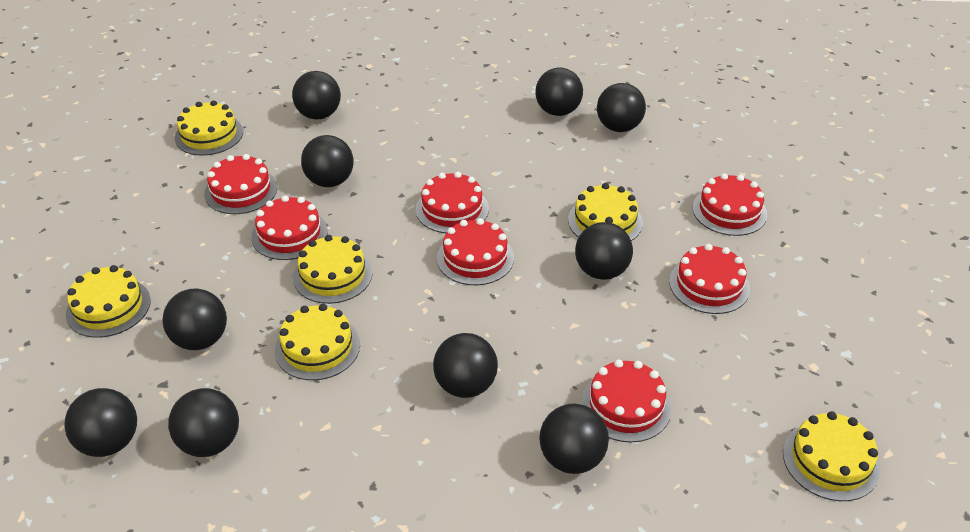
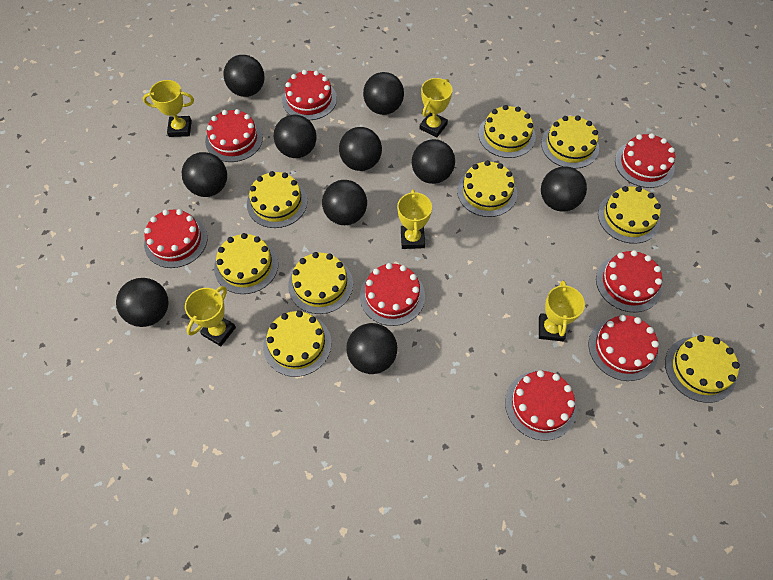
red cake: [204,154,277,214] [251,195,328,260] [416,172,489,233] [437,218,514,285] [581,359,672,443] [669,244,750,314] [692,173,767,236] = 7 -> [144,209,208,268] [205,109,263,162] [282,70,337,120] [360,263,425,326] [505,370,577,440] [589,315,659,381] [596,250,662,312] [615,133,675,188] = 8
yellow cake: [66,265,151,338] [175,100,243,155] [275,304,360,380] [293,235,372,304] [568,183,643,241] [783,411,880,501] = 6 -> [214,233,278,294] [247,171,307,228] [263,311,331,377] [288,252,353,314] [457,160,517,217] [478,105,536,158] [541,115,599,169] [598,186,661,244] [665,335,740,403] = 9
yellow trophy: none = 0 -> [143,80,194,137] [185,286,236,346] [397,189,432,249] [419,78,453,137] [539,281,585,341] = 5

